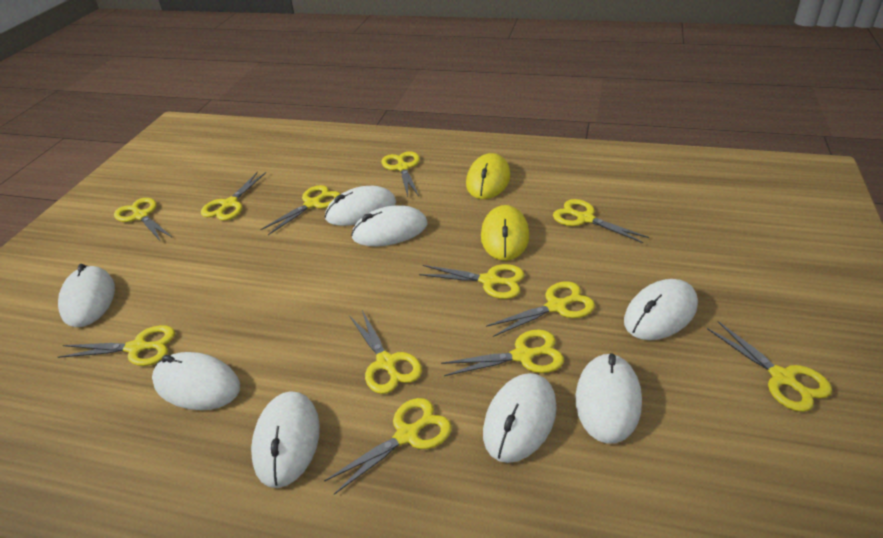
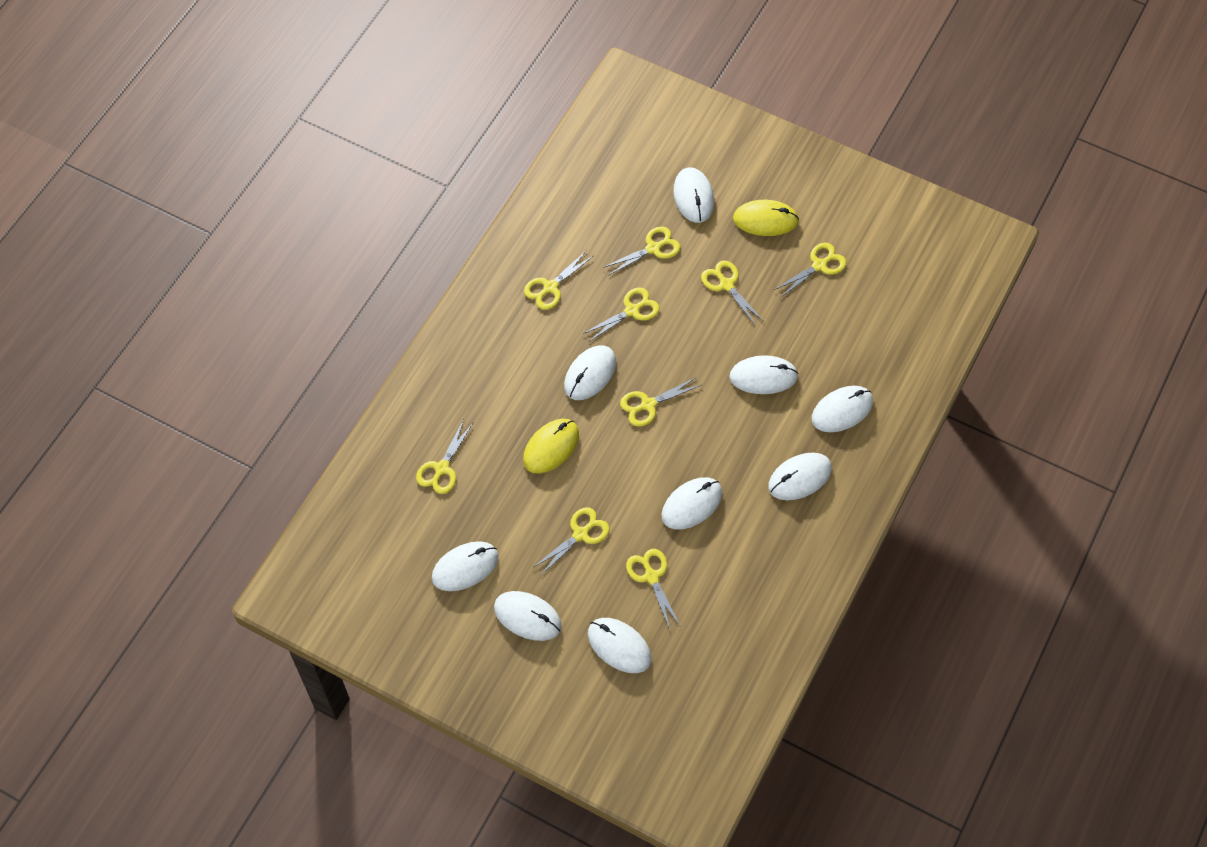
white mouse: [58,264,115,327] [152,352,240,410] [251,391,320,488] [325,186,396,226] [351,205,428,246] [483,373,557,463] [576,353,642,444] [624,279,698,340] = 8 -> [432,541,499,591] [494,591,562,641] [564,345,616,400] [588,618,652,673] [661,477,722,530] [673,167,714,223] [729,355,798,394] [768,453,832,500] [812,386,873,432] = 9
yellow scissors: [58,325,175,366] [114,198,172,240] [201,171,266,221] [260,185,340,235] [324,398,452,495] [349,310,422,394] [381,151,420,197] [419,264,524,299] [441,330,564,376] [486,281,595,337] [553,199,649,243] [707,321,832,412] = 12 -> [416,419,473,494] [524,251,593,310] [534,507,610,576] [583,287,660,341] [604,227,681,276] [620,377,701,426] [626,549,680,629] [701,260,763,326] [774,243,847,298] = 9

